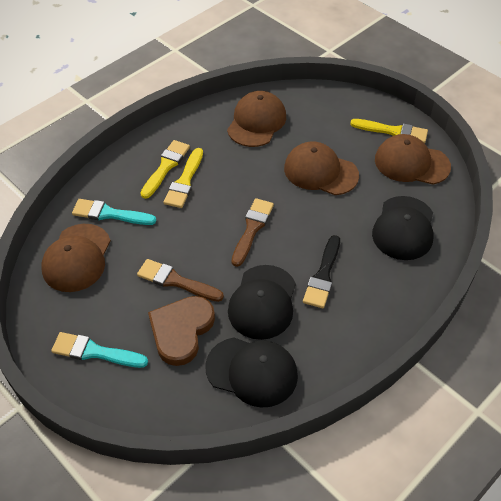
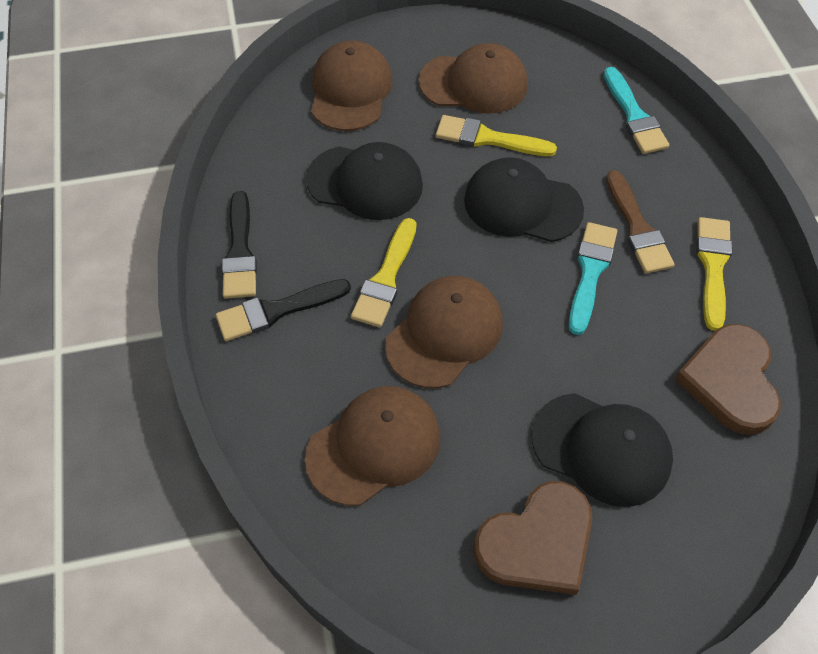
black brush: [303,235,340,308] = 1 -> [216,279,351,341] [222,191,257,298] = 2
brown brush: [137,259,224,302] [232,198,274,267] = 2 -> [606,170,675,274] = 1
brown heart: [148,296,215,366] = 1 -> [474,481,592,595] [675,324,781,435] = 2

